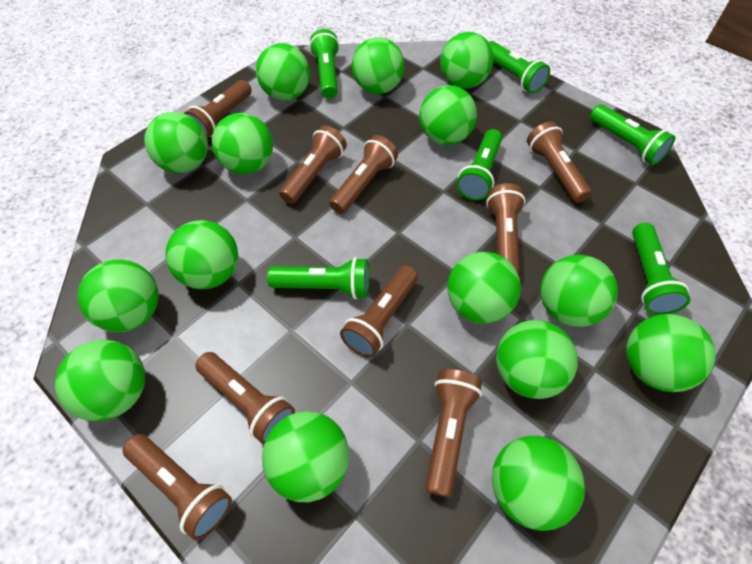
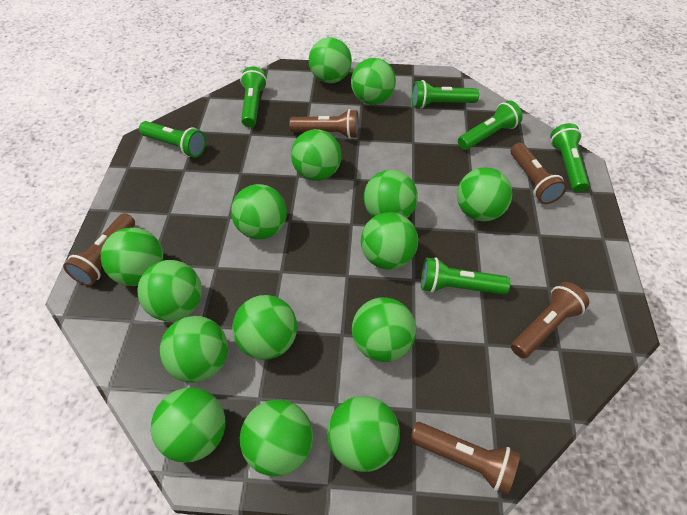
brown flashlight: [123,434,232,541] [184,80,252,139] [195,352,295,445] [279,125,347,204] [329,135,398,214] [340,265,418,358] [425,369,482,497] [486,183,526,273] [527,121,592,203] = 9 -> [63,213,135,286] [289,109,359,139] [410,422,520,495] [511,143,567,204] [511,282,589,359] = 5

